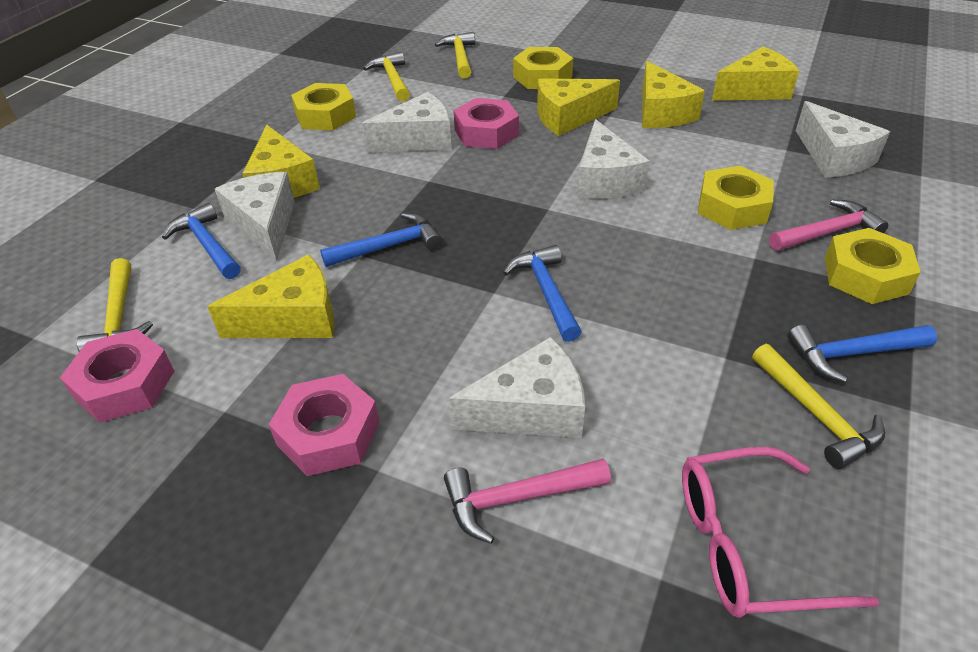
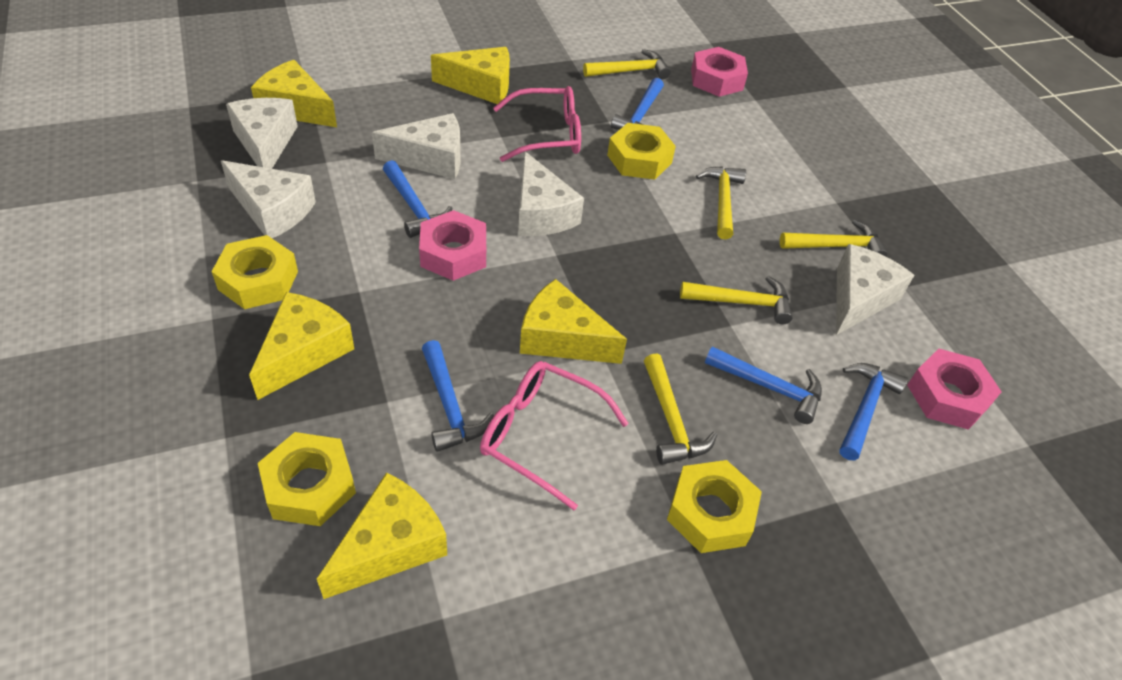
blue hammer: [162,203,241,279] [320,213,442,267] [503,245,582,342] [788,325,937,383] = 4 -> [383,160,452,238] [422,340,494,452] [611,78,664,130] [705,346,822,424] [839,363,908,460] = 5
pink glasses: [682,447,880,618] = 1 -> [480,361,629,510] [493,86,581,162] = 2
pink hammer: [444,458,611,544] [769,199,888,251] = 2 -> none = 0
yellow hammer: [77,258,153,351] [363,52,410,102] [435,32,475,79] [752,344,885,469] = 4 -> [583,49,671,79] [644,353,717,465] [680,276,793,324] [696,166,746,239] [780,219,887,256] = 5

